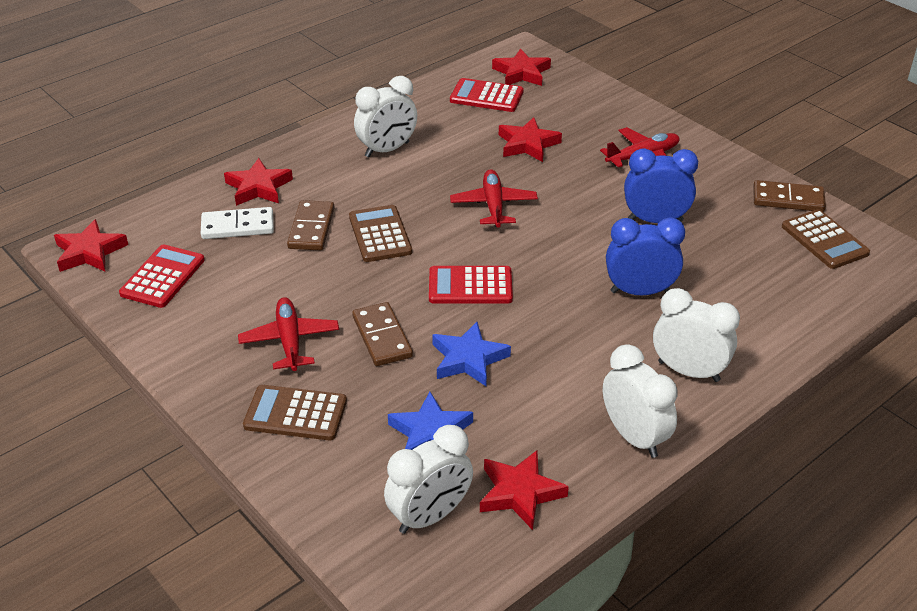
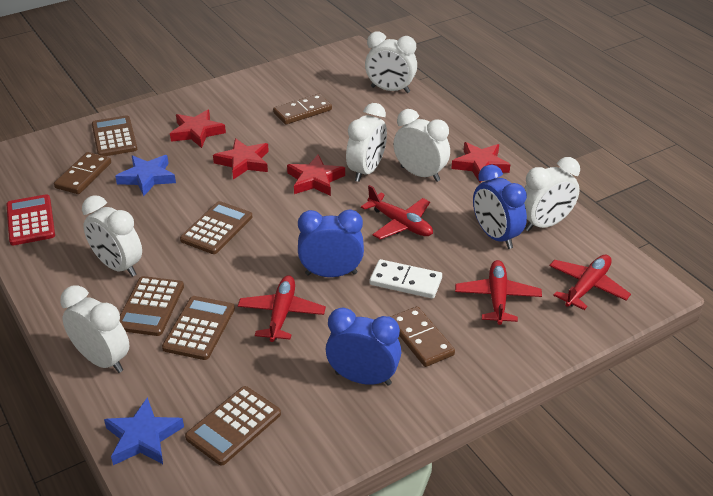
blue clock: [606,217,685,295] [624,148,698,223] = 2 -> [298,210,364,277] [326,307,401,386] [473,165,527,249] = 3
brown calculator: [243,385,347,440] [349,205,412,262] [782,209,870,269] = 3 -> [92,115,137,156] [119,276,184,336] [162,296,235,360] [180,201,252,254] [185,386,281,465] = 5
red calculator: [119,244,205,308] [429,266,513,304] [450,78,524,112] = 3 -> [6,194,55,245] = 1
red plane: [238,297,339,371] [450,169,538,228] [600,127,680,167] = 3 -> [238,275,326,342] [361,185,433,239] [455,260,542,325] [549,255,631,310] = 4
red star: [54,219,128,272] [224,158,293,206] [480,450,569,530] [492,48,551,86] [499,117,562,162] = 5 -> [170,110,226,148] [213,138,269,180] [287,154,345,196] [451,142,510,183] = 4
white clock: [354,76,417,158] [384,425,473,534] [603,344,678,458] [653,288,740,382] = 4 -> [60,286,129,373] [82,195,142,277] [346,103,387,182] [365,32,417,93] [393,109,450,182] [524,157,580,232] = 6

